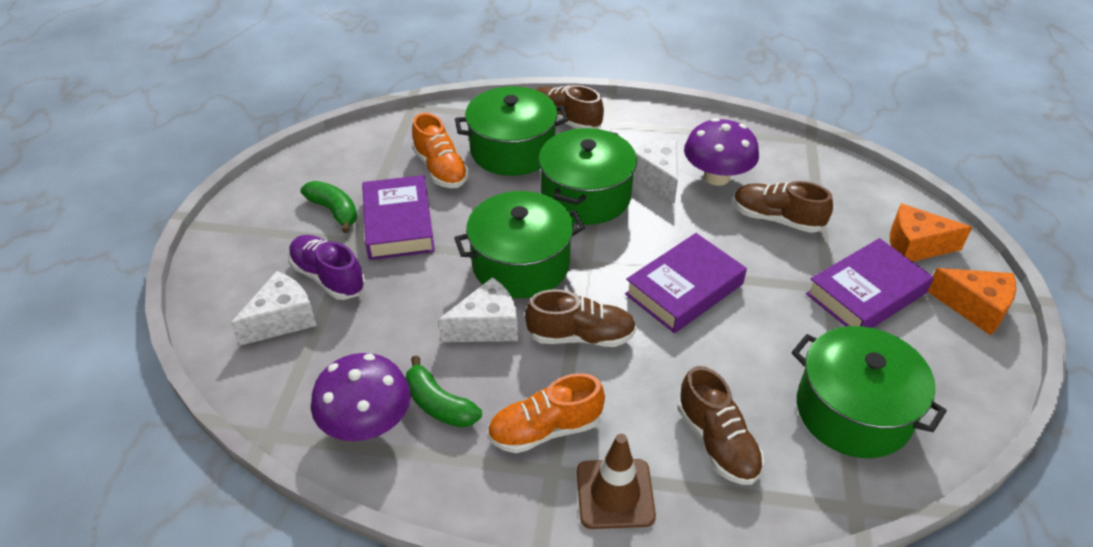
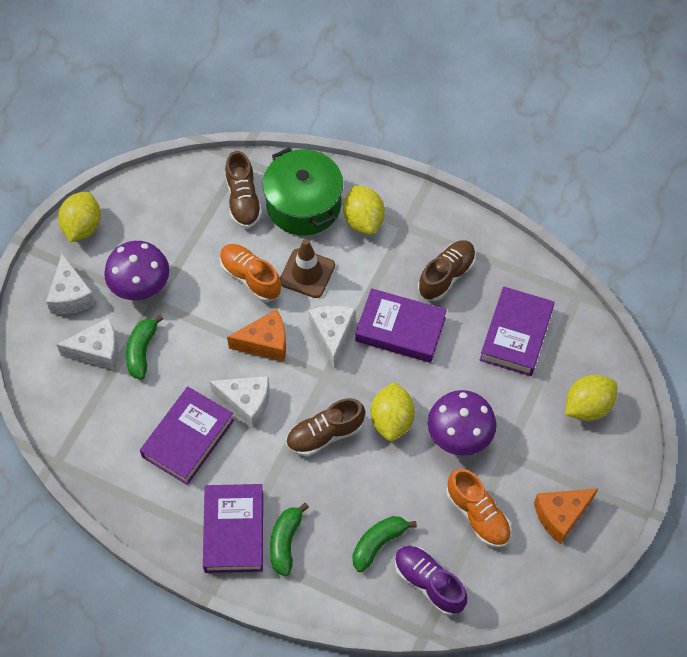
brown shoe: [525,289,636,347] [535,85,604,129] [677,366,764,485] [733,181,833,233] = 4 -> [225,151,262,229] [286,398,365,456] [418,240,476,301] = 3
green banana: [301,181,357,233] [406,356,482,428] = 2 -> [126,315,163,380] [270,503,309,576] [352,516,417,572] = 3
green pot: [454,191,585,298] [455,86,568,176] [539,128,637,225] [792,326,947,458] = 4 -> [263,147,343,235] = 1
purple book: [362,175,435,260] [625,233,747,333] [806,238,934,328] = 3 -> [140,387,234,485] [203,484,263,573] [355,288,447,363] [480,286,555,376] = 4
white cheese: [231,271,317,346] [438,277,518,342] [633,140,678,204] = 3 -> [46,254,96,315] [56,318,119,370] [209,376,270,428] [309,306,355,368] = 4
yellow lemon: none = 0 -> [58,191,101,242] [343,185,385,235] [371,382,415,441] [565,375,617,421] = 4

